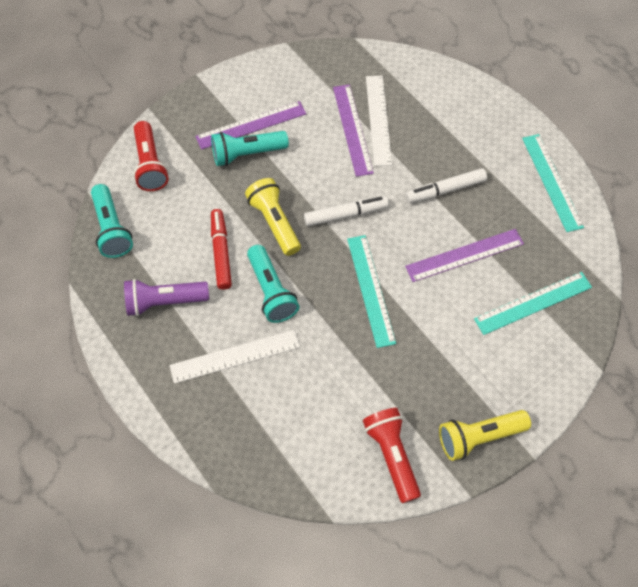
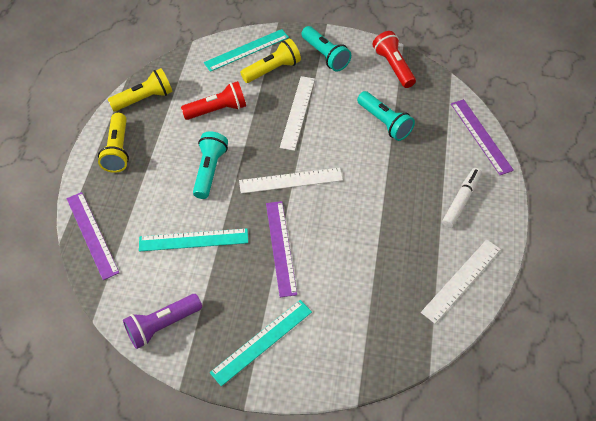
red marker: [211,209,232,290] = 1 -> none = 0
white marker: [304,196,389,226] [406,168,487,203] = 2 -> [442,168,481,228] = 1
white ruler: [169,330,300,384] [366,76,392,166] = 2 -> [239,168,343,194] [280,76,315,151] [421,239,501,324] = 3
yellow flashlight: [245,178,301,256] [439,410,531,461] = 2 -> [98,113,129,173] [107,68,173,112] [240,39,301,83] = 3

